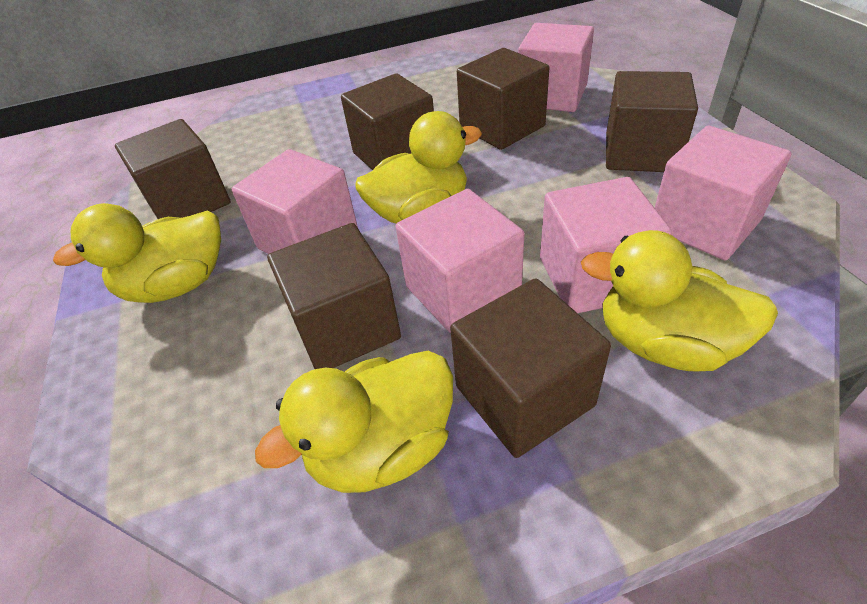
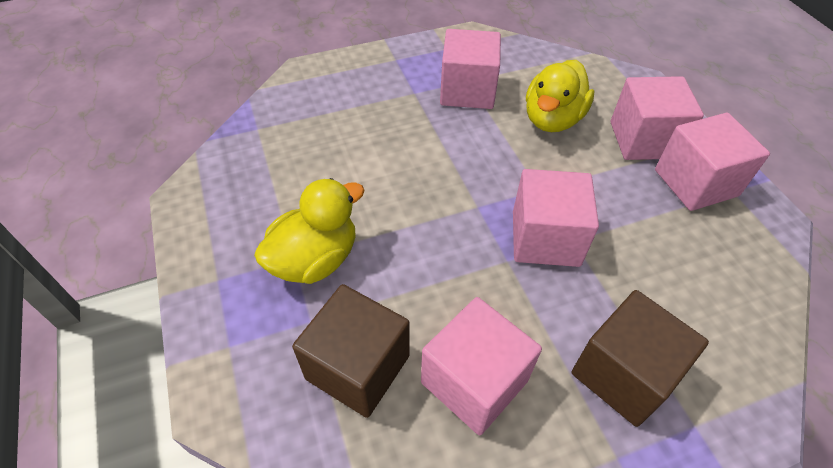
brown cube: [115,119,231,219] [267,223,401,369] [341,73,434,170] [450,278,611,458] [457,48,549,150] [606,71,698,172] = 6 -> [292,284,410,418] [572,290,709,427] = 2
yellow duck: [53,203,221,303] [255,351,453,493] [355,111,482,224] [581,230,778,371] = 4 -> [254,178,365,284] [526,60,594,132] = 2

